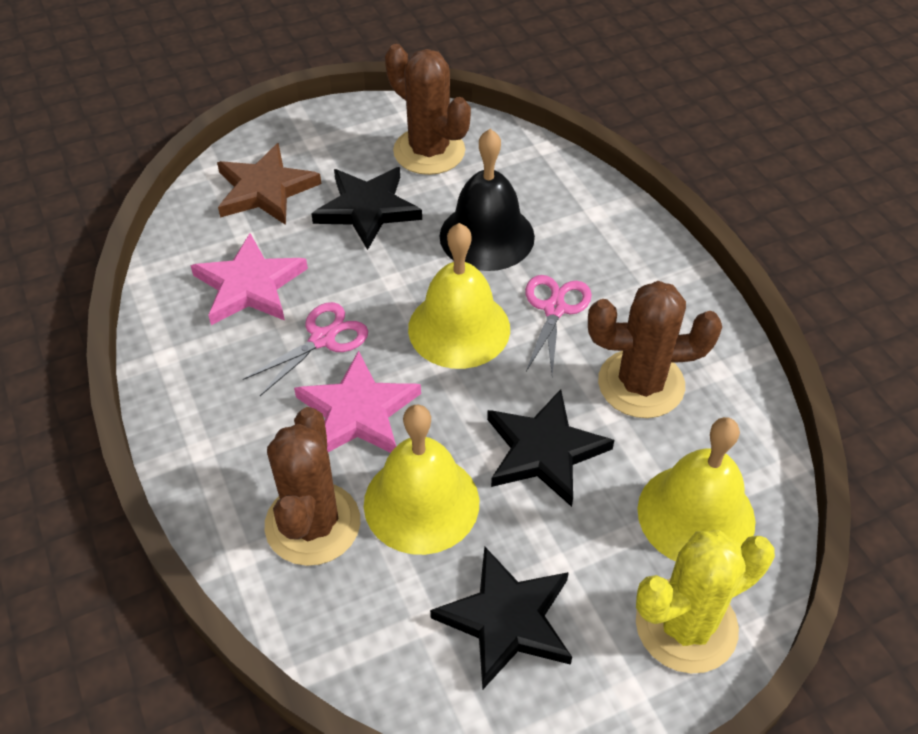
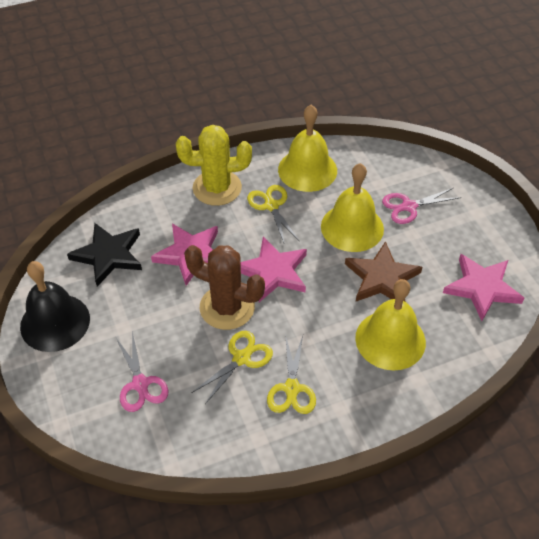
black star: [311,167,422,250] [430,546,572,690] [487,389,614,507] = 3 -> [67,223,142,286] = 1
brown cactus: [265,407,360,566] [385,44,471,175] [588,281,722,418] = 3 -> [184,245,265,330] = 1
pink star: [191,233,308,325] [294,350,421,453] = 2 -> [151,224,218,286] [241,237,307,302] [443,254,524,321] = 3
yellow scissors: none = 0 -> [191,330,273,404] [247,185,300,245] [267,334,316,414] = 3

